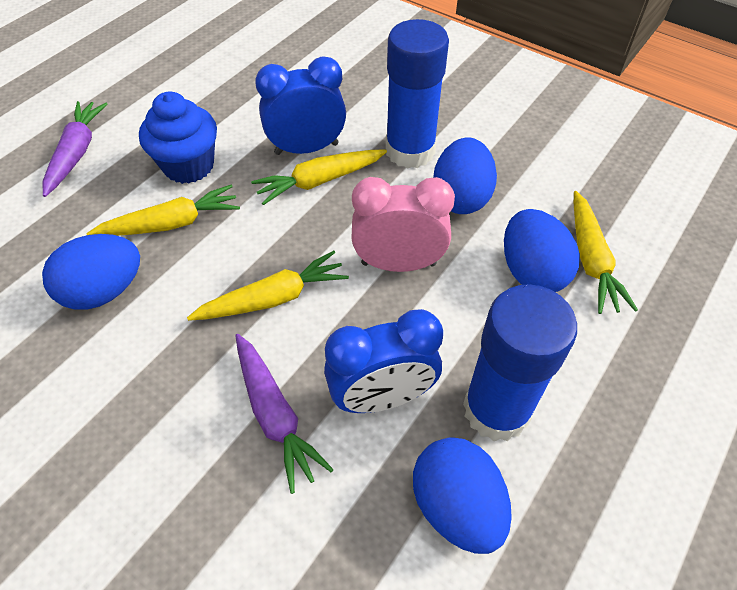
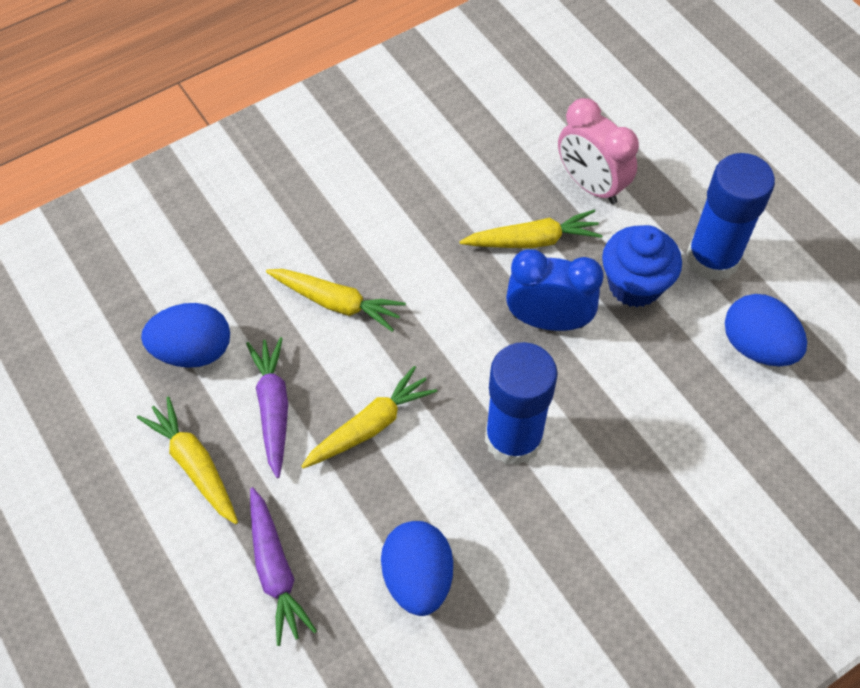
blue clock: [255,57,346,155] [324,309,443,413] = 2 -> [506,249,604,331] = 1
blue egg: [42,234,140,310] [413,437,512,554] [433,137,497,214] [504,209,580,292] = 4 -> [141,303,230,368] [381,521,453,616] [725,294,807,366] = 3

